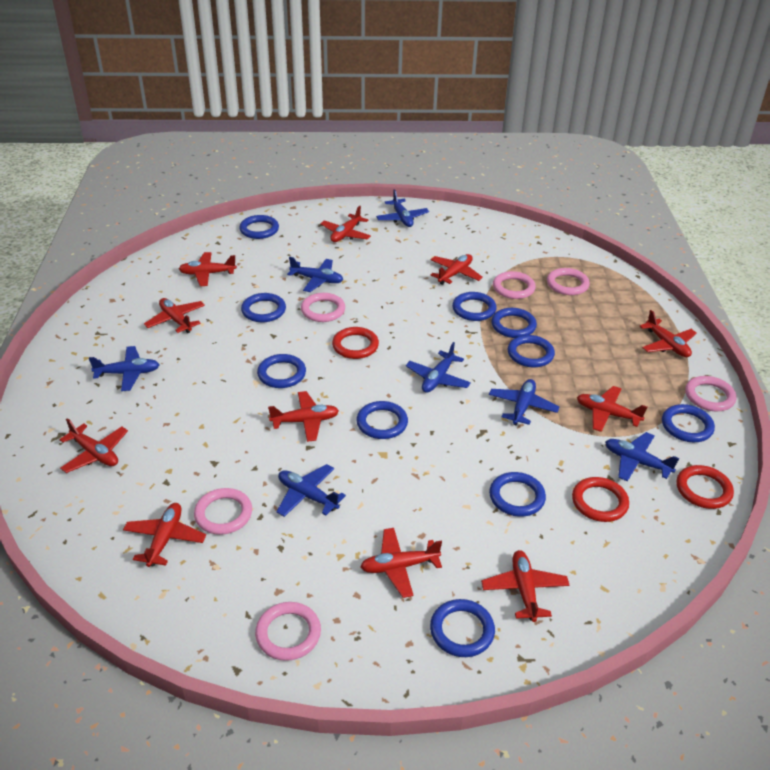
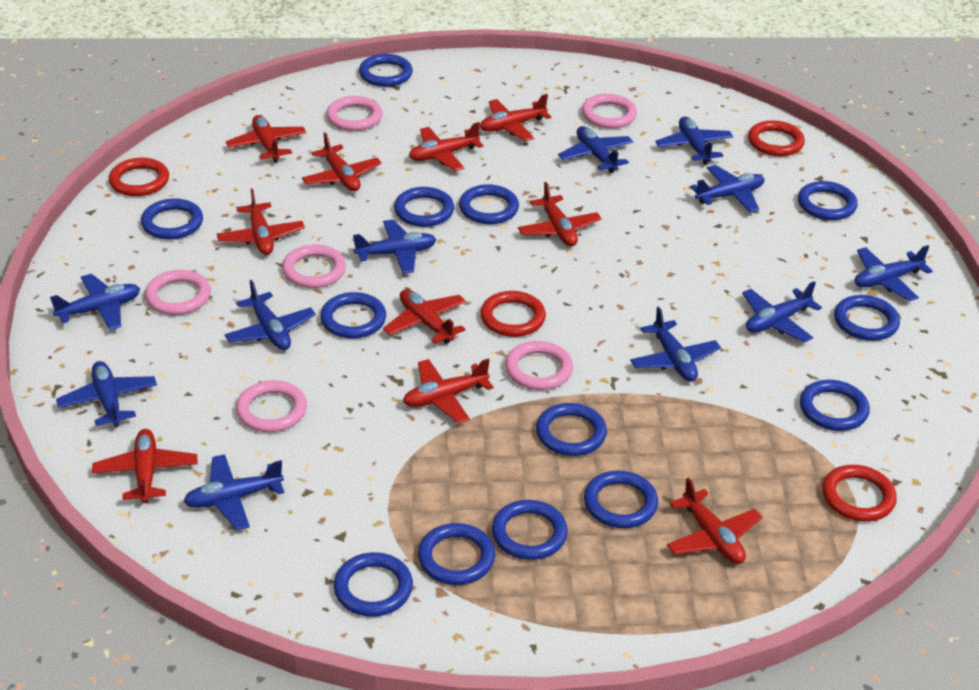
blue plane: [89,346,160,391] [276,464,346,517] [287,257,343,292] [376,189,429,227] [406,342,471,393] [489,379,560,426] [605,432,679,481] = 7 -> [50,274,140,330] [56,361,157,427] [183,454,284,530] [224,280,316,350] [353,220,436,274] [558,126,633,173] [630,307,721,382] [655,117,734,165] [690,165,764,212] [742,281,822,343] [855,245,933,301] = 11
blue ring: [239,215,279,239] [241,293,286,322] [257,354,306,388] [356,401,408,439] [430,599,495,657] [452,292,496,321] [489,472,546,517] [491,308,537,338] [508,335,555,367] [662,404,715,442] = 10 -> [141,198,203,240] [320,292,386,338] [334,552,413,617] [359,54,413,87] [394,187,454,227] [418,523,495,585] [459,184,519,224] [492,500,568,560] [536,403,607,456] [584,471,658,528] [798,181,858,220] [800,380,870,431] [834,295,900,341] = 13
red plane: [59,418,128,473] [123,503,206,567] [144,298,205,333] [179,252,237,286] [268,391,339,442] [320,206,371,242] [360,528,442,598] [430,254,483,285] [481,550,569,622] [577,386,647,432] [639,310,697,357] = 11 -> [92,429,197,503] [217,188,305,255] [226,115,306,163] [302,133,382,191] [383,289,466,344] [403,358,494,423] [409,122,483,171] [480,94,552,141] [518,182,601,246] [667,477,762,564] = 10
red ring: [332,327,379,359] [572,477,629,522] [676,465,734,509] = 3 -> [109,158,169,196] [480,291,546,337] [748,120,805,156] [822,465,897,522] = 4

